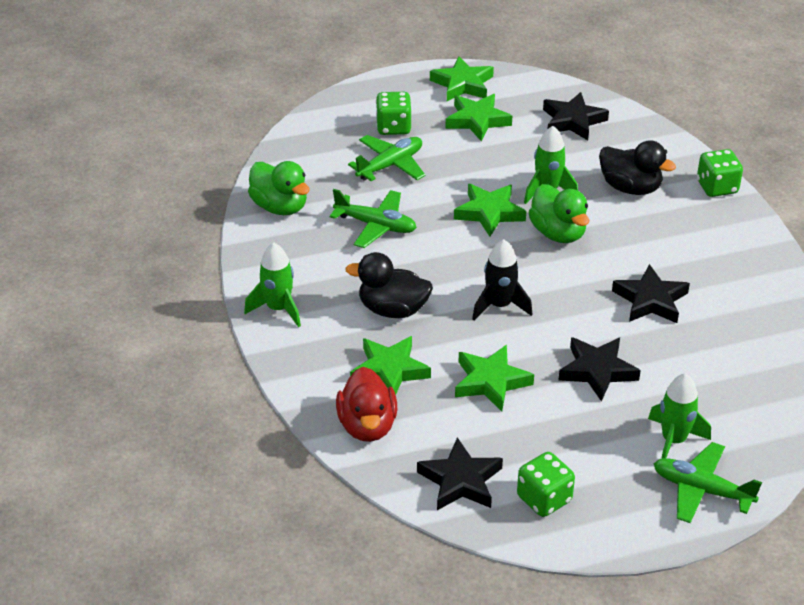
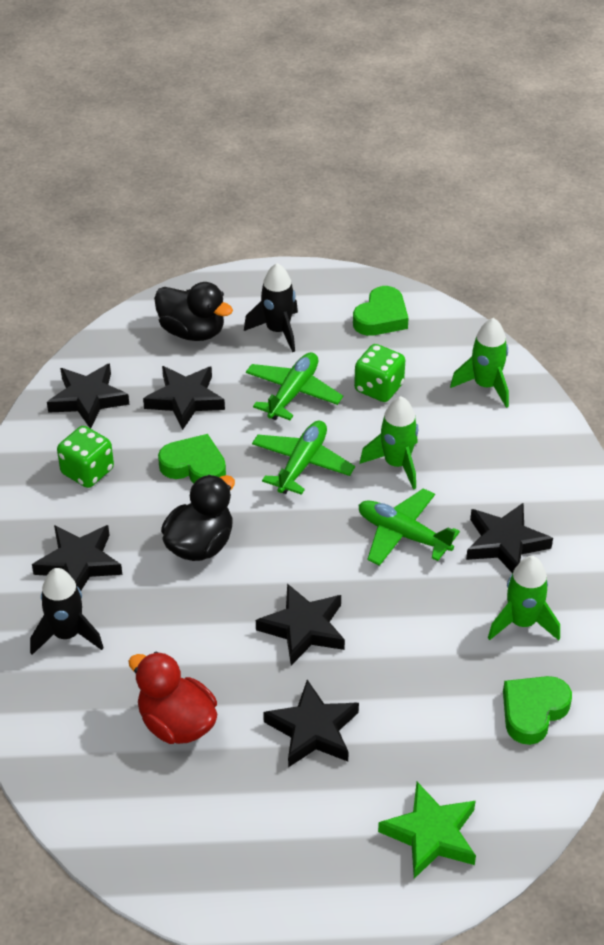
black rocket: [472,239,532,320] = 1 -> [30,568,104,655] [244,263,298,352] = 2
black star: [417,437,503,510] [543,92,609,140] [559,337,641,402] [612,264,690,323] = 4 -> [32,525,122,590] [47,363,129,429] [143,366,225,430] [256,583,345,665] [263,680,359,768] [466,502,553,573] = 6
green dice: [376,92,412,135] [517,452,575,517] [697,149,743,197] = 3 -> [57,426,114,488] [354,344,405,402] = 2
green duck: [248,161,310,215] [528,184,589,243] = 2 -> none = 0
green heart: none = 0 -> [158,434,226,484] [353,286,409,336] [503,676,572,745] = 3
green star: [350,336,431,395] [430,56,494,101] [445,94,512,142] [454,184,526,237] [455,345,534,411] = 5 -> [378,782,476,879] = 1

